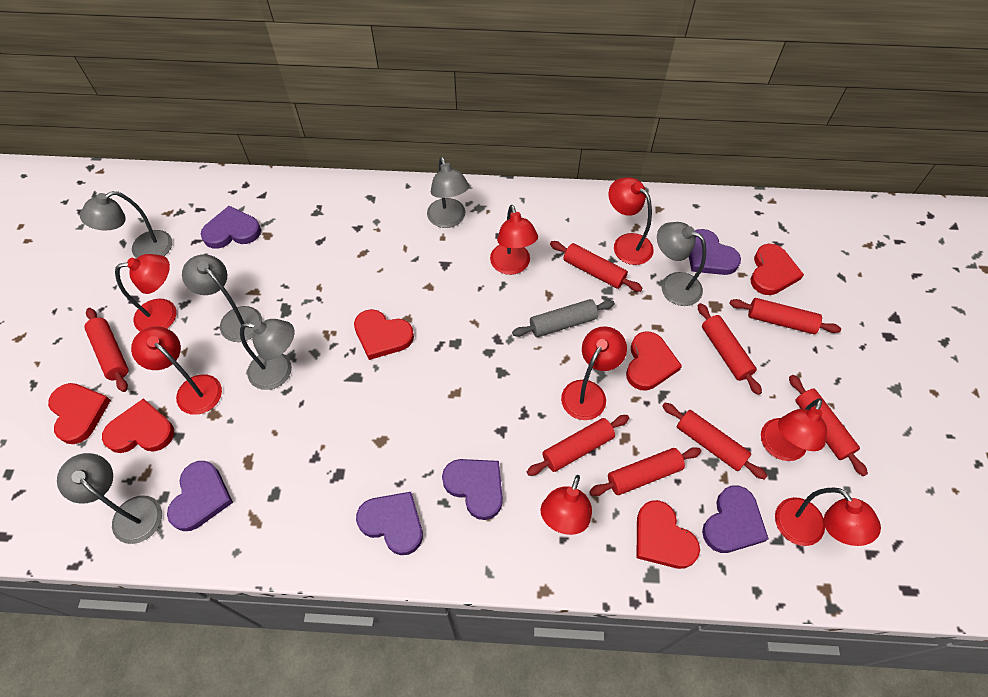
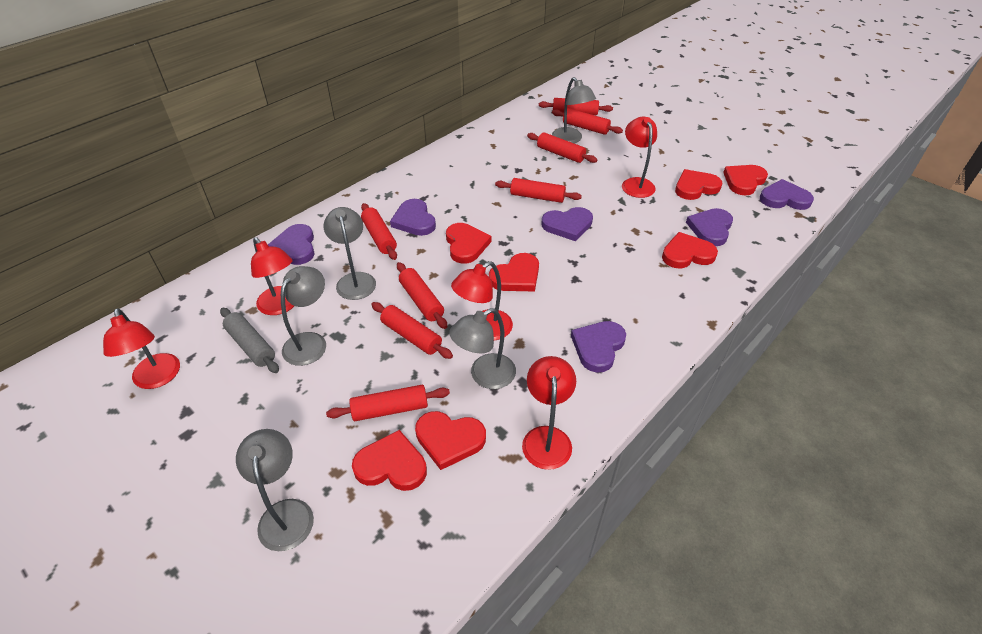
grey lamp: [57,453,162,544] [80,191,172,258] [182,254,263,342] [240,319,294,390] [427,157,469,228] [657,222,706,306] = 6 -> [236,429,314,551] [281,266,326,366] [323,207,376,300] [449,308,516,389] [552,77,596,143] = 5
red heart: [48,383,111,444] [102,398,174,453] [354,309,414,360] [626,331,682,390] [636,500,700,569] [751,243,804,295] = 6 -> [352,430,427,491] [415,411,486,470] [446,223,491,264] [489,253,539,291] [662,232,718,268] [675,169,722,200] [723,165,768,195] = 7
red lamp: [115,254,177,332] [131,326,222,415] [490,205,538,275] [540,475,592,535] [561,326,627,420] [609,178,654,265] [761,398,827,461] [775,488,881,546] = 8 -> [103,308,180,389] [251,237,294,315] [451,261,513,341] [522,356,576,470] [622,117,657,198] = 5

